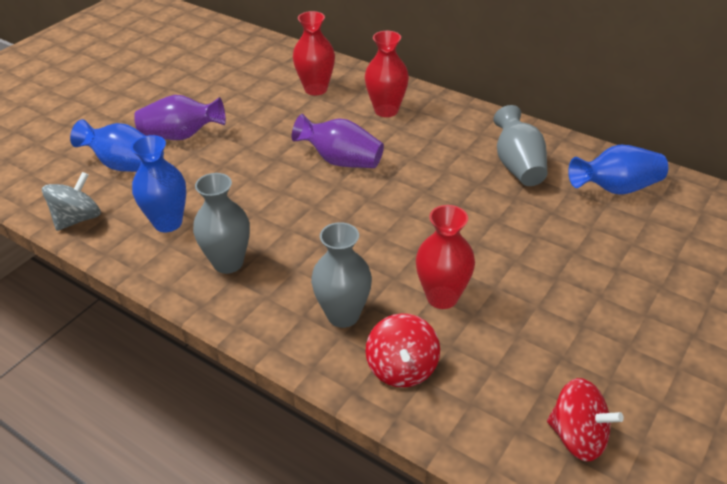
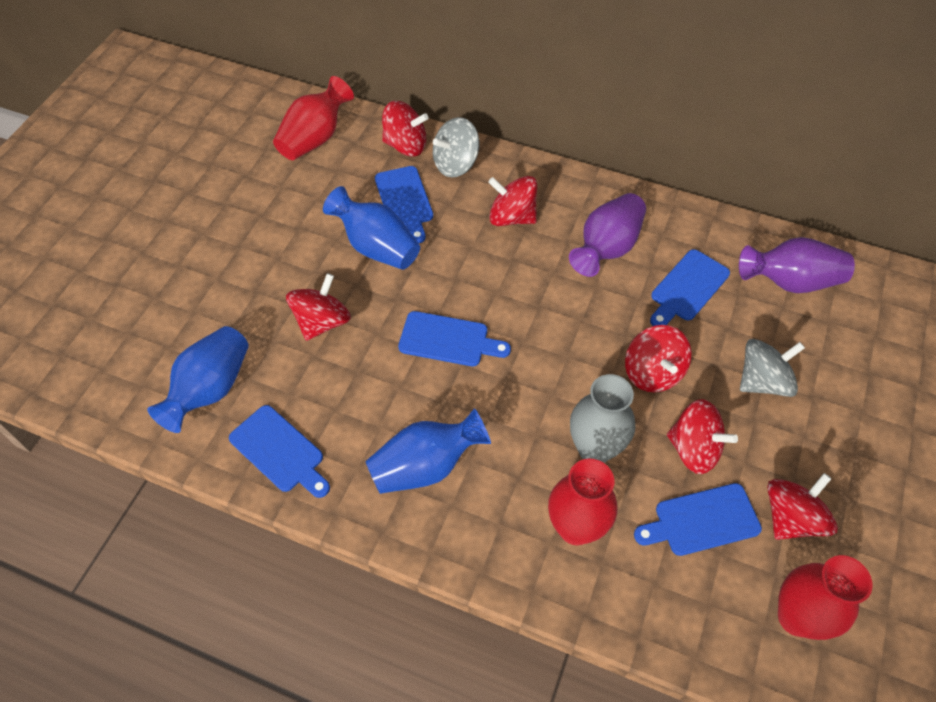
blue cutting board: none = 0 -> [229,405,330,498] [375,166,433,243] [398,311,511,366] [634,483,762,556] [650,249,730,326] = 5
grey spinning top: [42,172,101,231] = 1 -> [433,117,479,178] [740,339,805,397] = 2
grey vase: [193,173,250,274] [311,222,372,328] [493,105,547,186] = 3 -> [570,374,635,463] = 1
red spinning top: [366,313,440,388] [547,378,624,461] = 2 -> [286,273,351,341] [382,101,429,156] [488,176,537,226] [625,325,691,392] [667,399,738,474] [767,473,838,540] = 6

